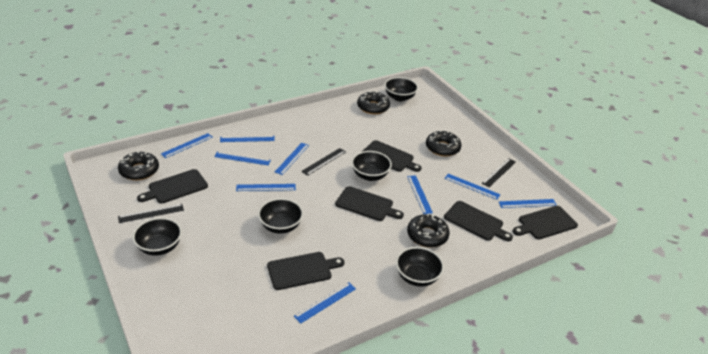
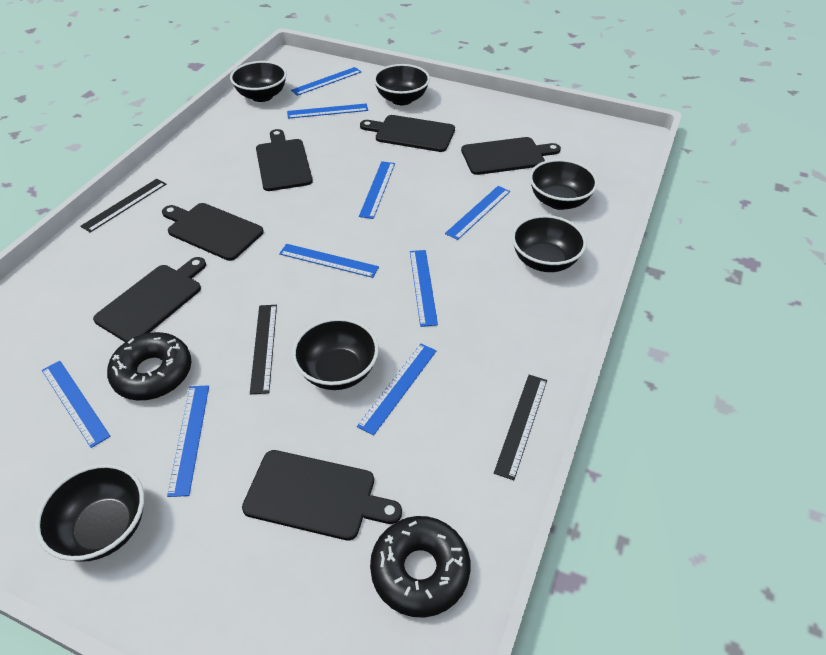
black bowl: [133,218,182,256] [258,198,303,234] [351,151,392,181] [384,77,418,102] [396,247,444,287] = 5 -> [35,464,144,562] [230,61,287,102] [292,318,379,390] [373,64,430,105] [512,215,587,272] [530,159,598,210] = 6
black donut: [118,151,159,181] [357,91,390,114] [407,214,450,248] [426,131,462,157] = 4 -> [107,332,192,401] [370,516,470,618] = 2

